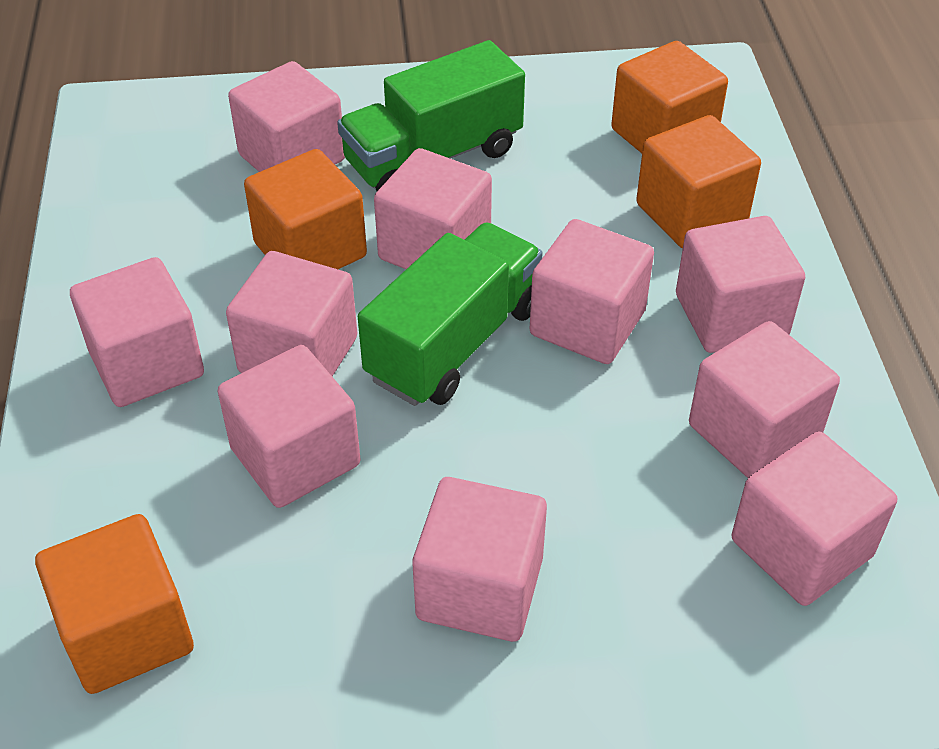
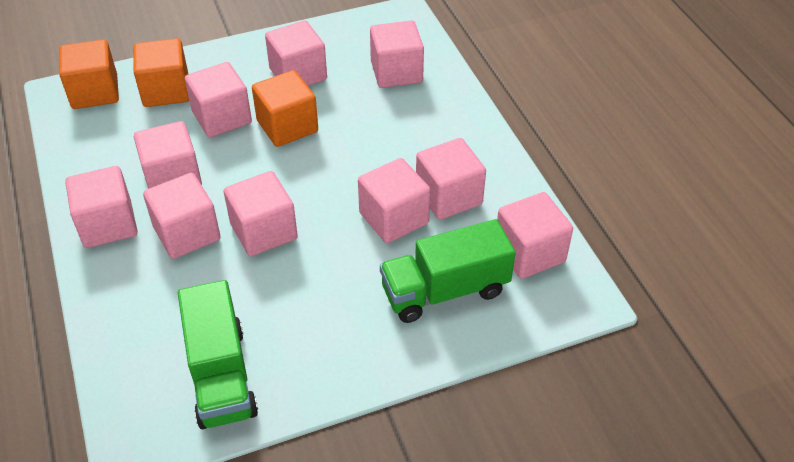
orange cube: [35,514,194,694] [244,149,367,269] [611,41,728,153] [636,115,761,248] = 4 -> [59,39,119,109] [133,38,189,107] [252,70,318,147] = 3

